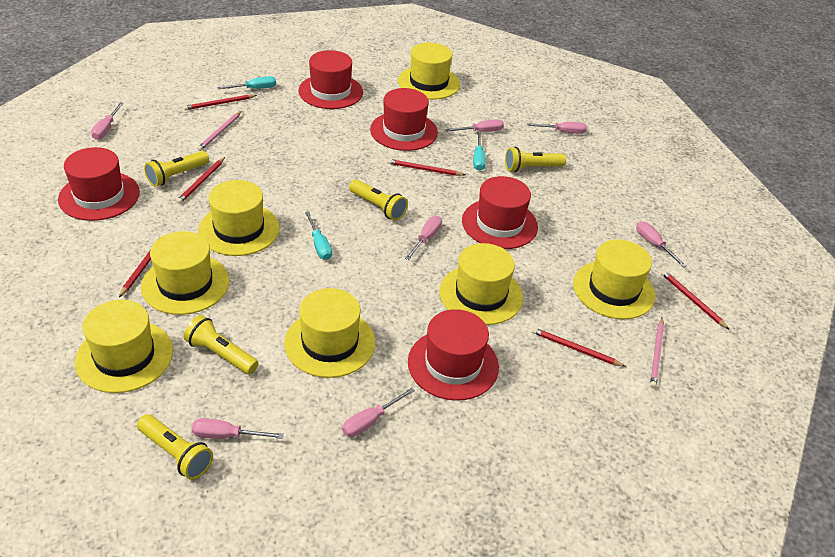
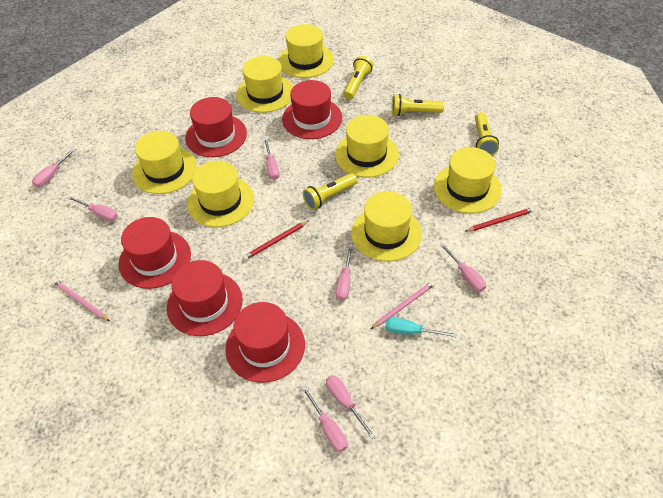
red pencil: [119,235,164,297] [176,157,225,204] [184,95,257,110] [388,159,465,176] [532,327,626,367] [661,270,730,330] = 6 -> [243,221,309,260] [464,207,534,232] = 2
turquoise screwdriver: [217,76,276,89] [305,212,332,260] [473,132,486,171] = 3 -> [386,318,457,338] = 1
yellow flashlight: [137,414,213,480] [144,151,209,187] [184,315,259,375] [349,179,408,221] [505,147,566,172] = 5 -> [303,173,357,210] [344,56,373,100] [392,94,444,116] [475,112,499,156] = 4

